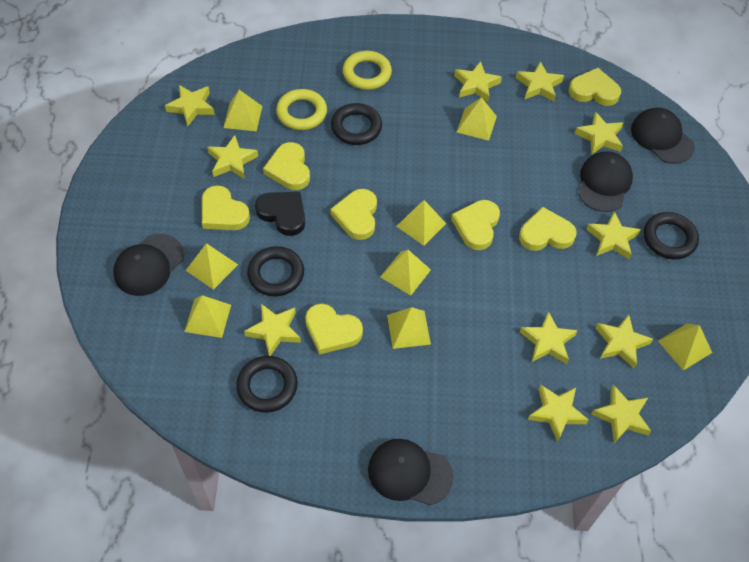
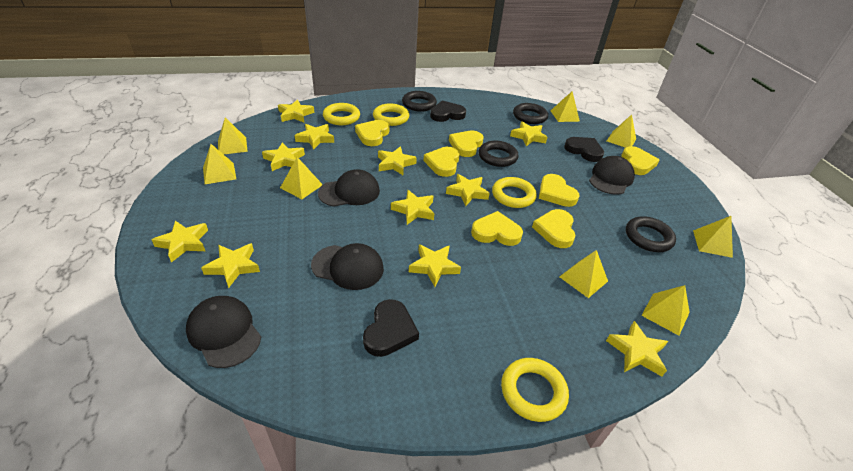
black heart: [255,192,305,236] = 1 -> [363,299,419,357] [430,100,466,122] [564,137,604,162] = 3
yellow ring: [276,89,327,130] [343,51,392,90] = 2 -> [323,103,360,125] [373,103,409,126] [492,177,537,208] [501,358,569,422] = 4

